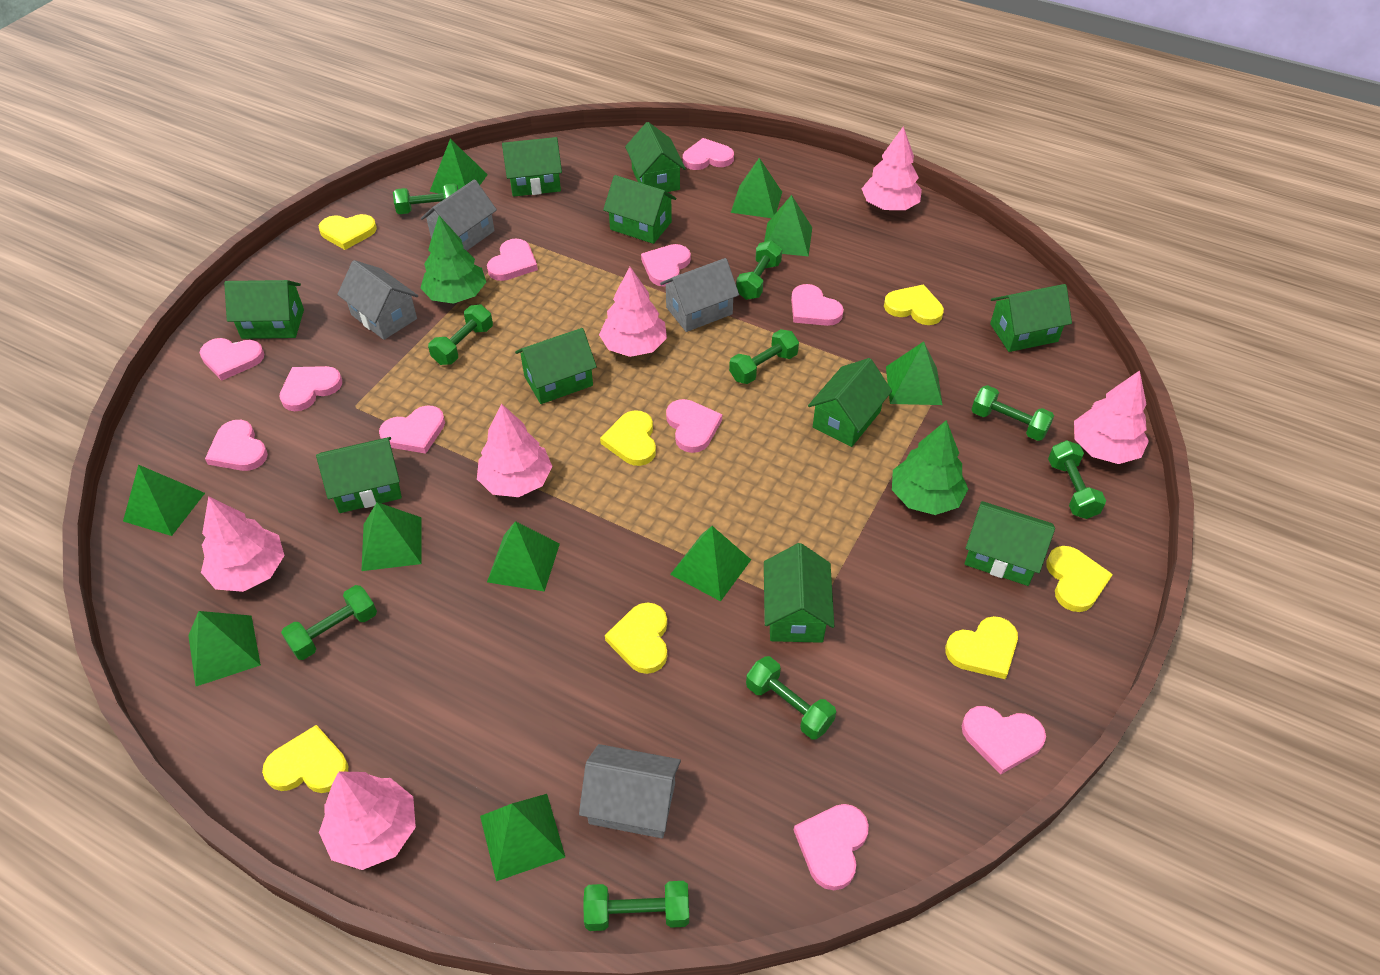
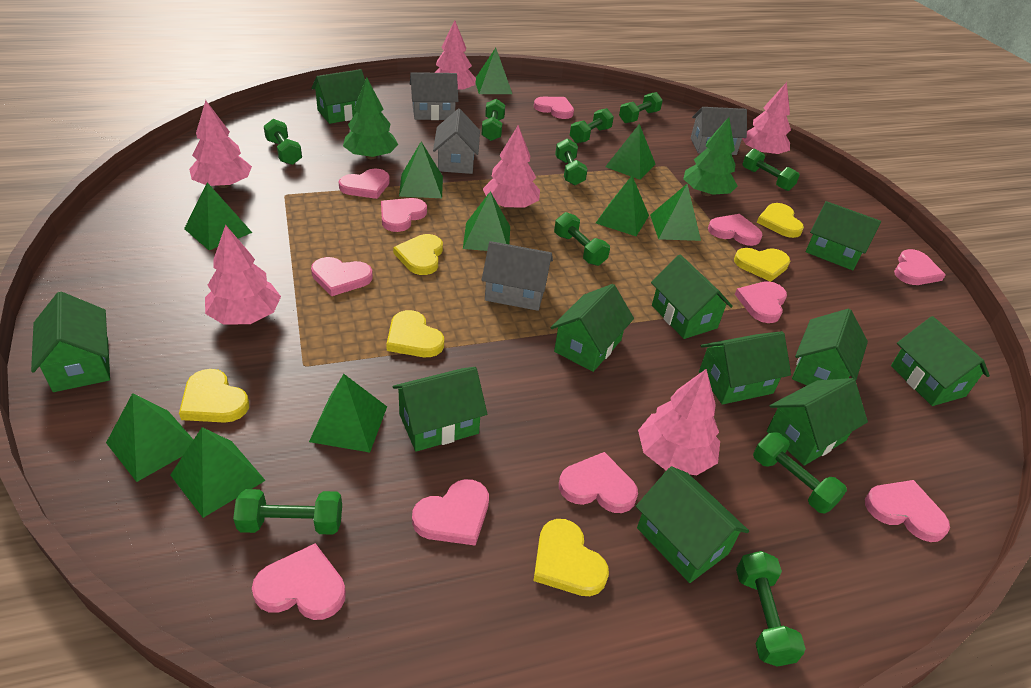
green dumbbell: [281,585,377,660] [393,183,458,214] [428,305,493,365] [583,881,689,931] [729,329,799,384] [736,241,782,300] [746,656,836,739] [971,385,1054,441] [1048,440,1106,519] = 9 -> [233,489,342,535] [264,119,302,165] [482,99,505,141] [554,212,610,266] [555,138,588,185] [570,108,614,143] [619,92,663,123] [736,551,806,667] [742,149,800,191] [753,432,847,513] = 10
green house: [224,280,304,339] [316,437,402,513] [502,137,562,197] [515,328,597,404] [603,175,676,244] [625,122,686,192] [764,543,834,643] [808,358,892,447] [964,501,1055,586] [990,284,1072,352] = 10 -> [31,291,110,392] [311,69,365,124] [392,367,487,452] [551,284,634,372] [636,466,749,583] [651,255,733,339] [699,331,791,405] [767,378,868,466] [792,309,868,385] [806,201,881,270] [891,316,990,406] = 11
yellow heart: [262,725,348,793] [319,214,377,250] [600,410,656,466] [605,602,667,674] [884,284,944,325] [945,616,1018,679] [1046,546,1113,612] = 7 -> [179,369,249,423] [386,310,444,357] [393,234,443,275] [533,519,609,596] [734,248,790,282] [757,203,804,238] = 6

